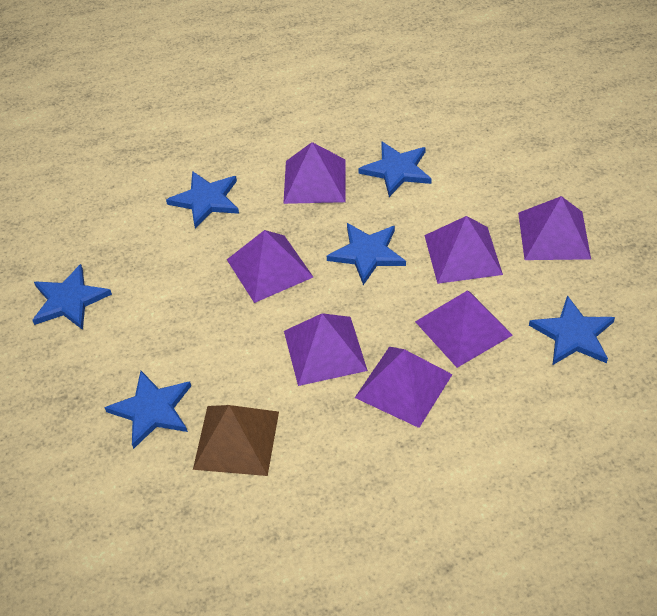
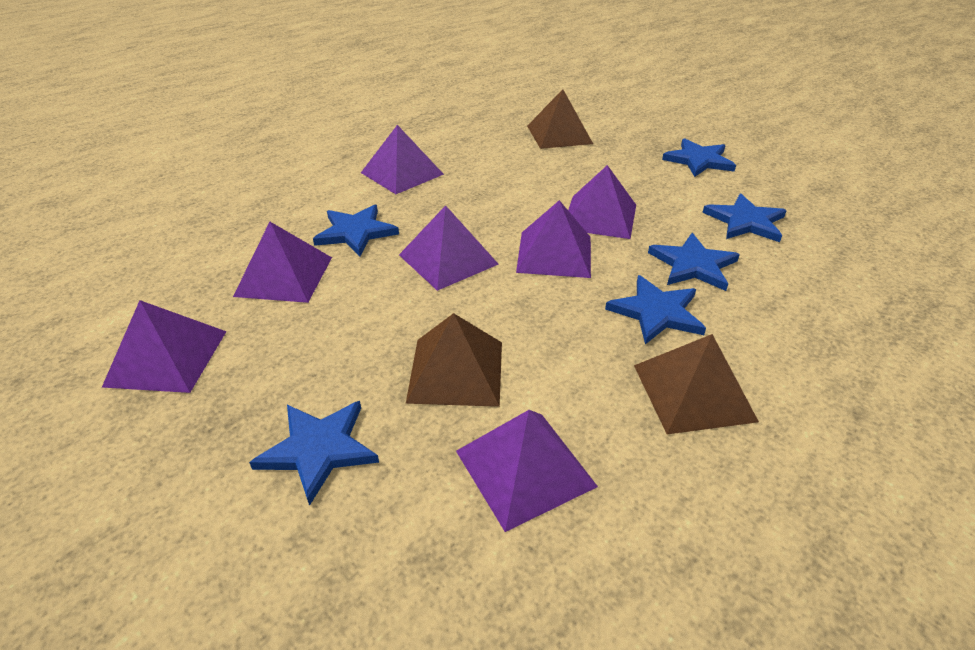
brown pyramid: [193,405,279,476] = 1 -> [406,313,502,407] [527,89,593,149] [634,334,759,434] = 3

